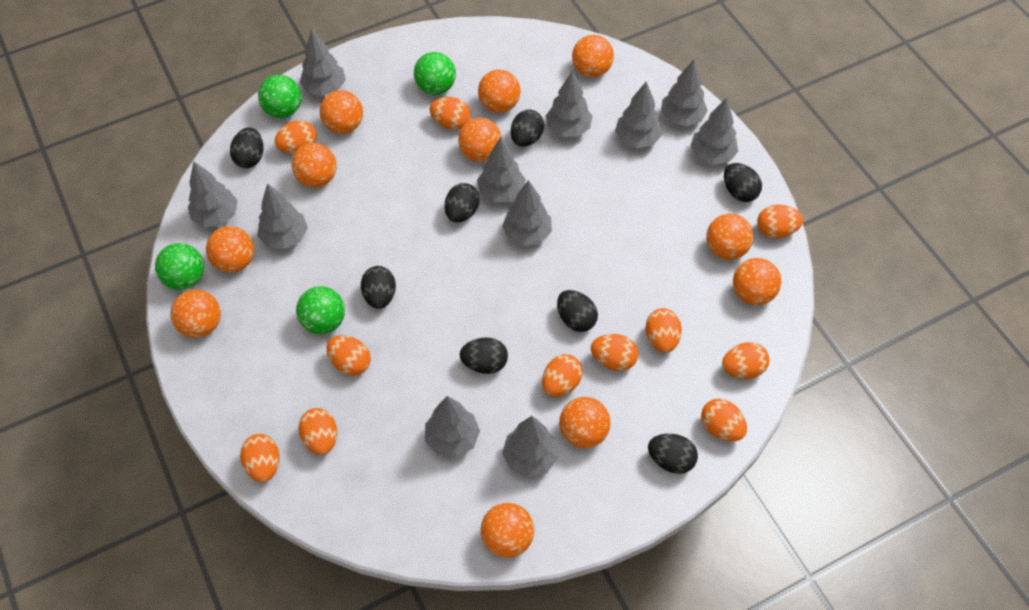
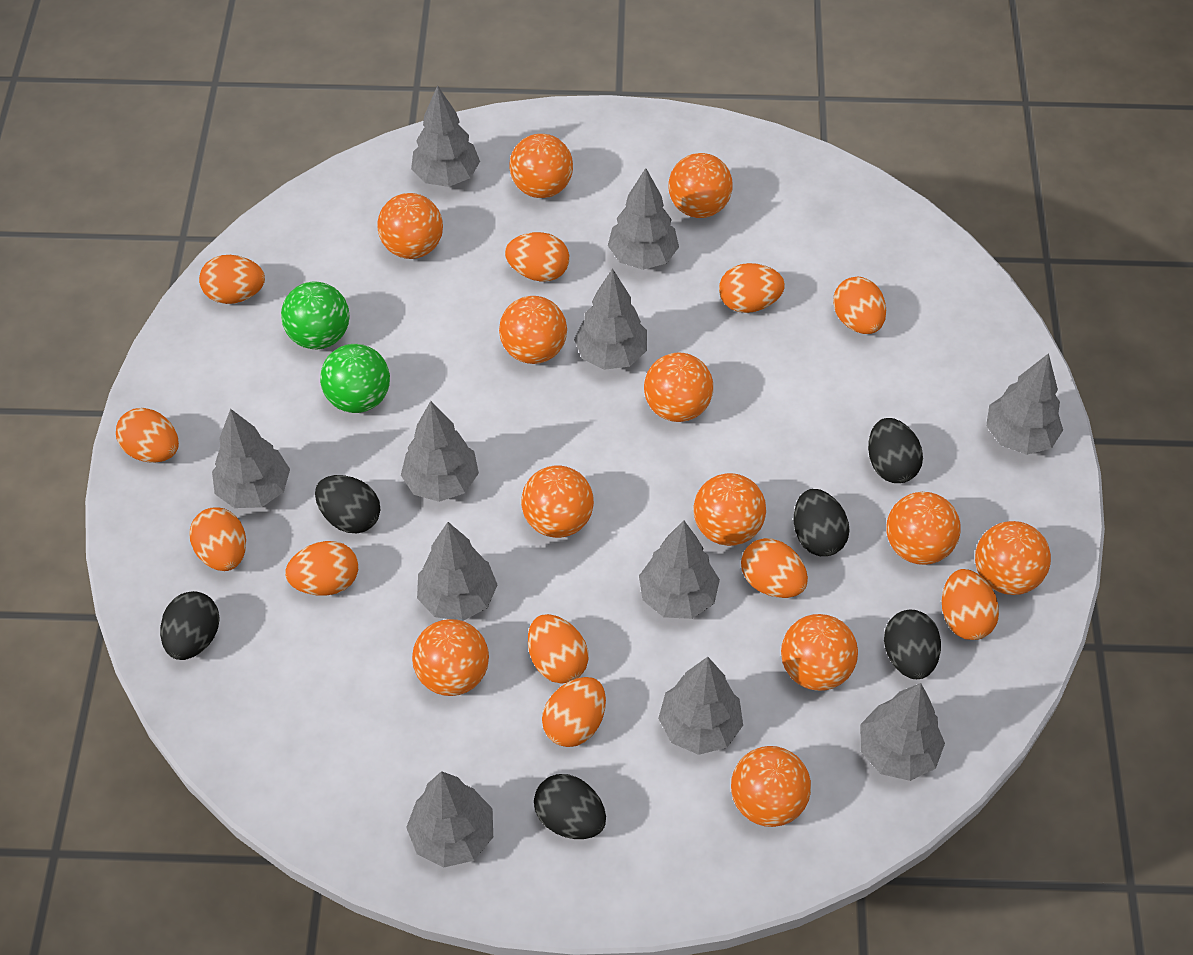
black egg: [230,128,263,168] [361,266,396,309] [445,183,480,222] [459,337,508,374] [511,110,544,147] [557,290,598,332] [648,434,698,474] [724,163,762,202] = 8 -> [160,591,220,660] [315,475,380,533] [534,774,606,839] [794,489,850,556] [868,418,923,483] [884,610,941,679] = 6
green ball: [155,243,204,290] [258,75,301,118] [296,286,345,334] [414,52,456,95] = 4 -> [281,282,349,349] [320,344,390,413] = 2
orange ball: [170,290,221,338] [206,226,254,273] [291,143,336,188] [320,90,363,134] [458,118,502,162] [478,69,521,113] [481,503,534,558] [559,397,610,448] [572,35,614,77] [706,214,754,260] [733,258,781,305] = 11 -> [377,193,443,259] [412,619,489,696] [499,296,567,364] [509,134,573,198] [521,465,594,538] [644,352,713,422] [668,153,733,218] [693,473,766,546] [731,746,811,827] [781,614,858,691] [886,492,961,565] [975,521,1051,595] = 12

